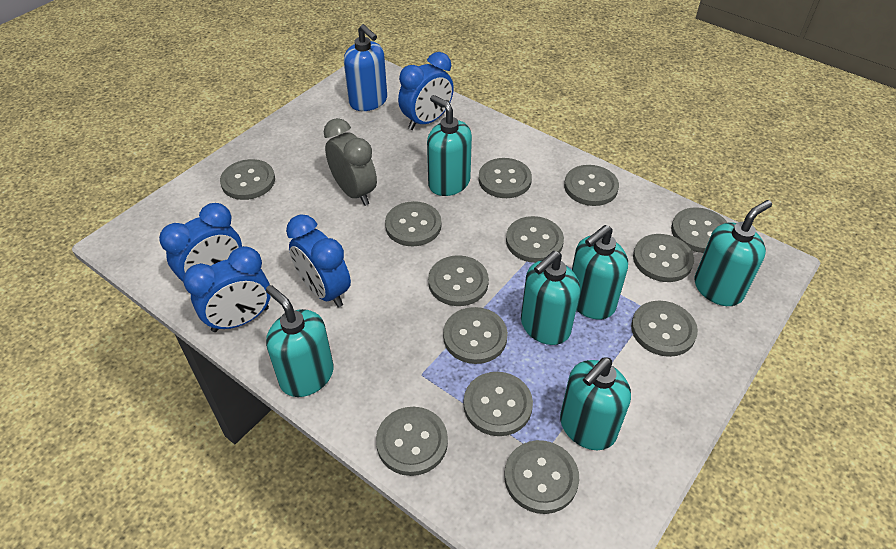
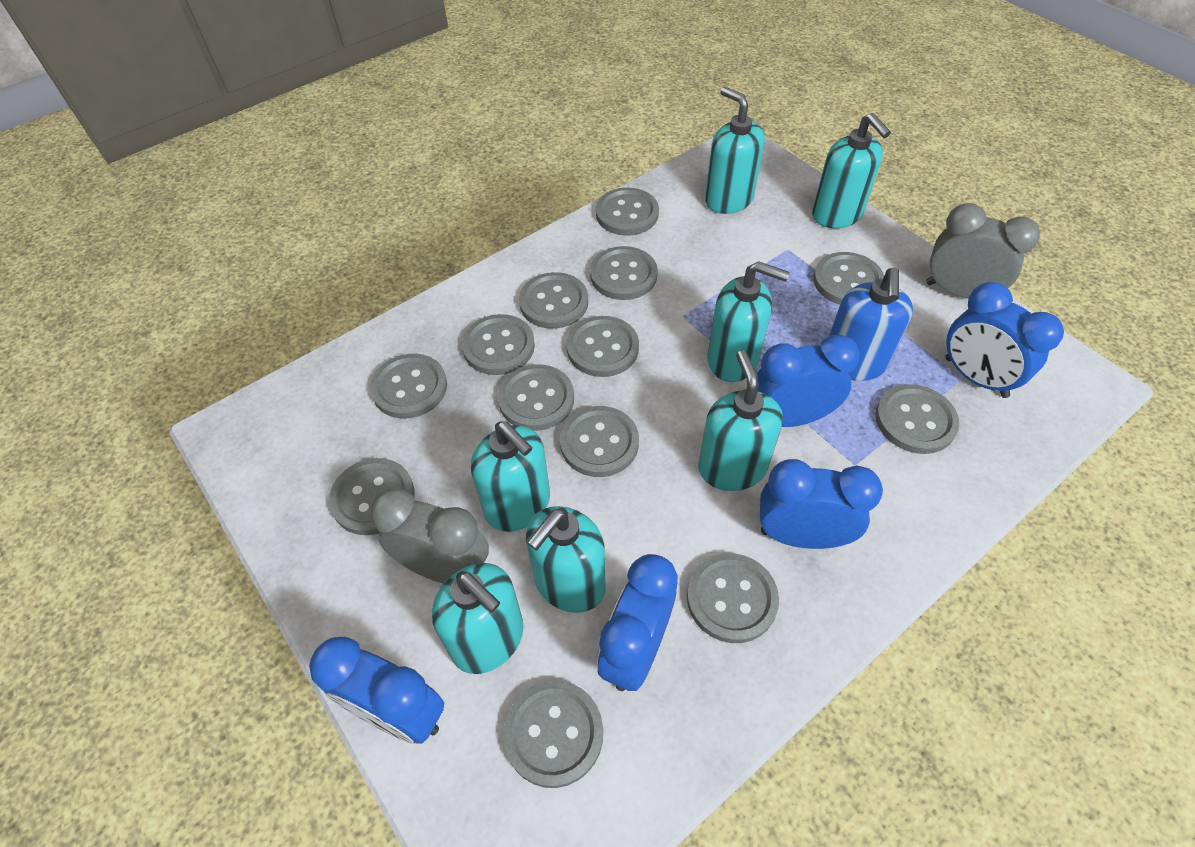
blue clock: [159,203,242,282] [183,246,271,332] [286,214,351,308] [398,52,454,130] = 4 -> [309,637,444,744] [597,554,678,691] [757,334,860,427] [760,459,883,549] [945,282,1064,398] = 5
grey clock: [324,118,377,206] = 1 -> [370,488,489,584] [926,203,1040,298] = 2
turquoise soap dispenser: [266,285,334,397] [427,95,472,196] [521,251,580,345] [560,357,631,450] [572,225,628,320] [695,200,772,306] = 6 -> [432,563,523,674] [471,421,550,532] [526,506,606,613] [698,350,783,491] [705,87,765,214] [708,261,790,382] [812,113,891,228] = 7

